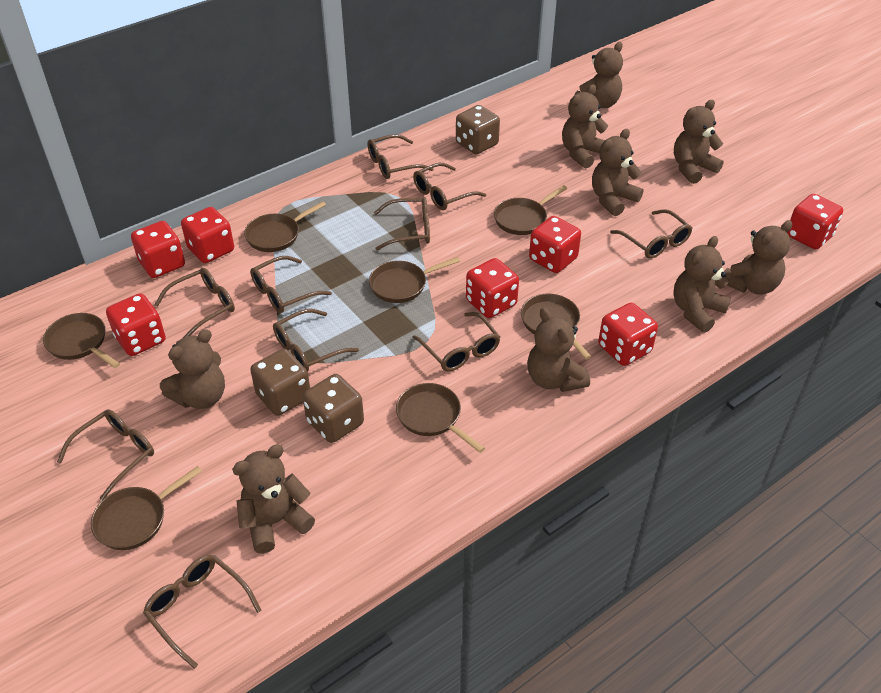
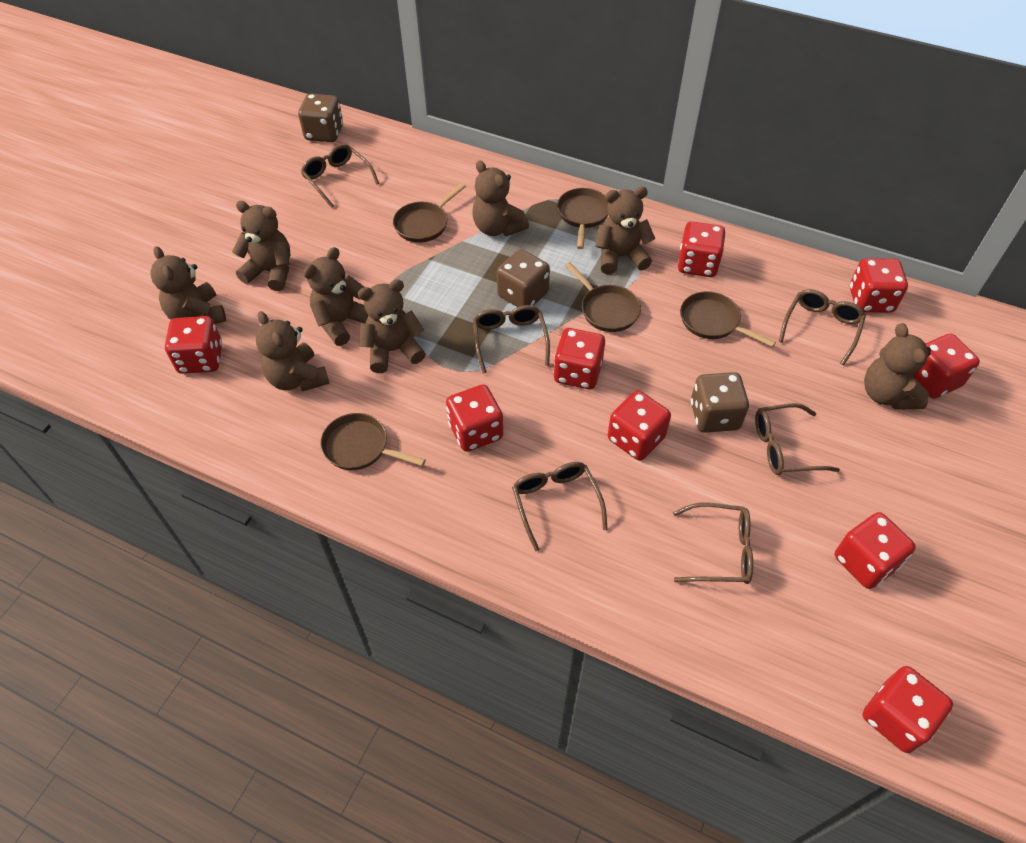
brown glasses: [57,409,154,500] [143,555,261,669] [155,268,235,338] [250,256,332,313] [273,309,359,372] [367,134,434,179] [374,197,430,250] [412,312,500,371] [413,163,486,210] [610,209,692,259] = 10 -> [301,144,379,208] [473,305,550,374] [512,462,608,551] [673,503,753,584] [755,403,840,475] [779,289,866,366] = 6
brown pan: [43,313,120,368] [91,466,202,550] [244,201,326,252] [369,257,460,303] [396,383,485,453] [494,185,567,235] [521,294,591,360] = 7 -> [320,413,426,470] [393,183,466,243] [557,188,609,249] [565,262,641,332] [680,291,776,347] = 5
brown teddy bear: [160,329,225,409] [232,445,315,554] [527,308,590,392] [562,84,608,168] [575,42,623,108] [592,129,643,216] [673,236,731,333] [674,100,724,184] [724,220,792,295] = 9 -> [150,246,226,324] [232,201,290,291] [256,311,330,391] [303,247,368,346] [358,279,426,373] [472,160,529,236] [595,187,655,275] [864,323,931,410] = 8
red dice: [106,293,166,356] [131,221,185,278] [181,207,234,263] [466,258,519,318] [529,216,581,273] [598,303,658,366] [787,194,843,249] = 7 -> [165,316,222,374] [446,384,503,452] [554,328,605,389] [608,390,671,461] [678,221,726,277] [834,512,916,589] [850,258,908,313] [862,666,953,753] [914,333,980,398] = 9

